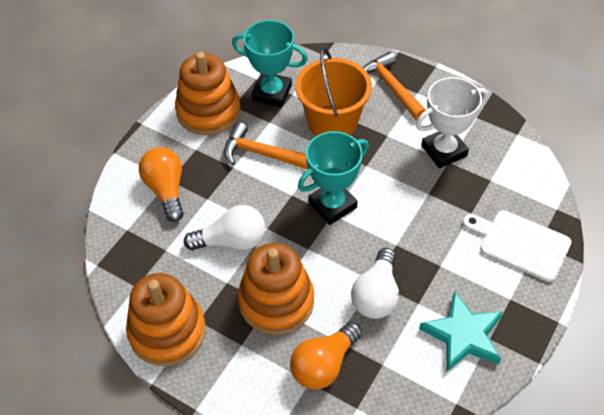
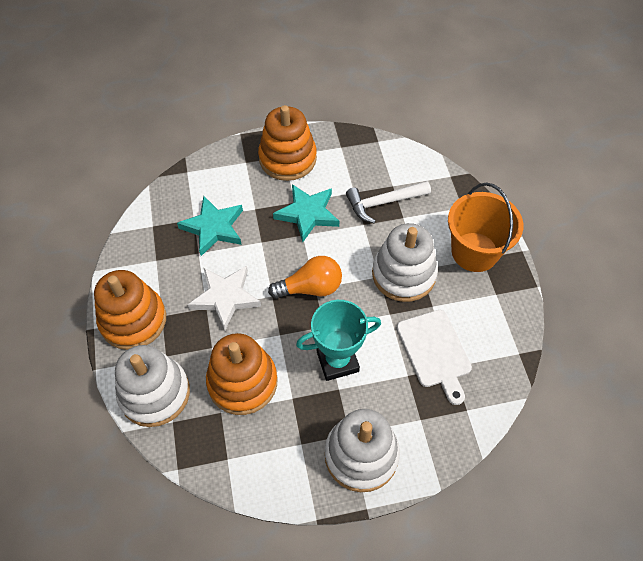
orange hammer: [224,122,308,169] [362,52,426,120] = 2 -> none = 0
orange light bulb: [139,147,184,222] [290,322,362,389] = 2 -> [268,256,342,299] = 1
turquoise star: [419,291,503,372] = 1 -> [177,196,243,256] [273,184,339,242] = 2
turquoise trophy: [232,20,308,107] [298,131,369,225] = 2 -> [296,300,381,381] = 1
white hammer: none = 0 -> [346,181,431,223] = 1
white light bulb: [184,205,265,250] [351,248,399,319] = 2 -> none = 0
white stacking toy: none = 0 -> [115,345,190,427] [325,409,400,492] [372,223,438,302] = 3
white star: none = 0 -> [188,266,261,331] = 1
white trophy: [416,77,488,168] = 1 -> none = 0

